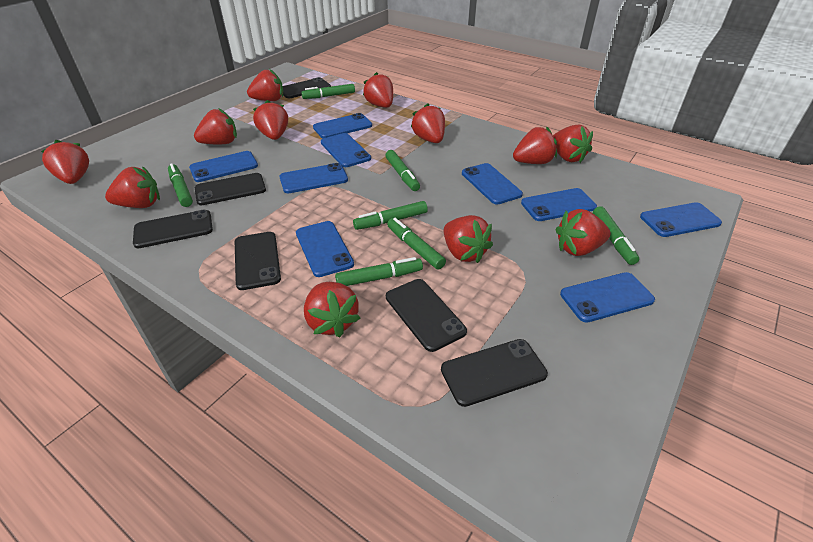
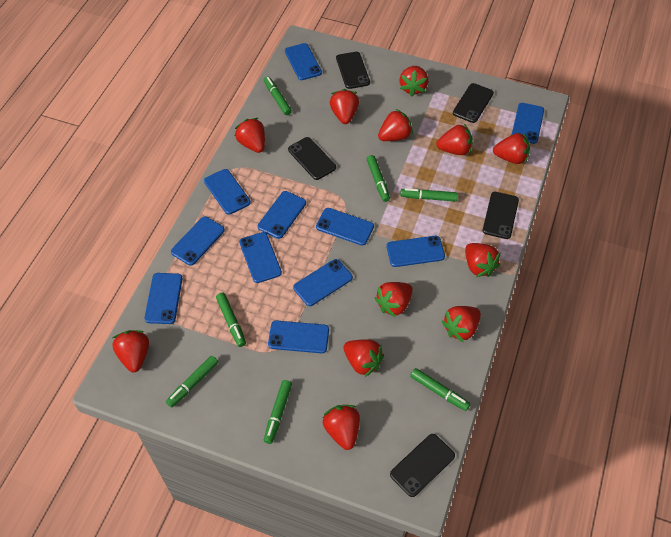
black phone: [133,210,213,248] [195,173,266,205] [235,232,281,290] [283,77,331,98] [386,279,467,352] [441,339,548,407] = 6 -> [288,137,336,180] [336,52,370,89] [390,434,455,497] [453,83,494,123] [483,192,519,239] = 5
blue phone: [189,151,258,182] [279,163,348,193] [296,221,354,277] [313,113,372,138] [321,133,371,167] [462,163,523,205] [521,188,597,221] [560,272,655,323] [640,202,722,237] = 9 -> [144,273,183,324] [171,217,225,266] [204,169,251,215] [239,232,282,283] [258,191,306,239] [268,320,329,353] [285,43,322,80] [293,259,353,306] [316,208,374,246] [386,236,445,267] [512,103,544,144] = 11

